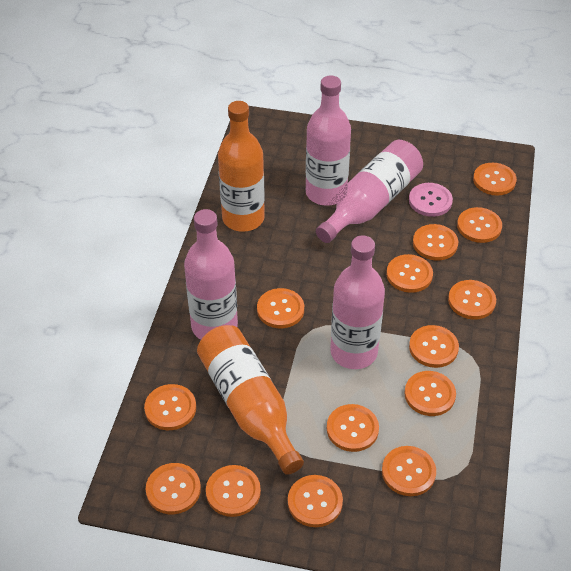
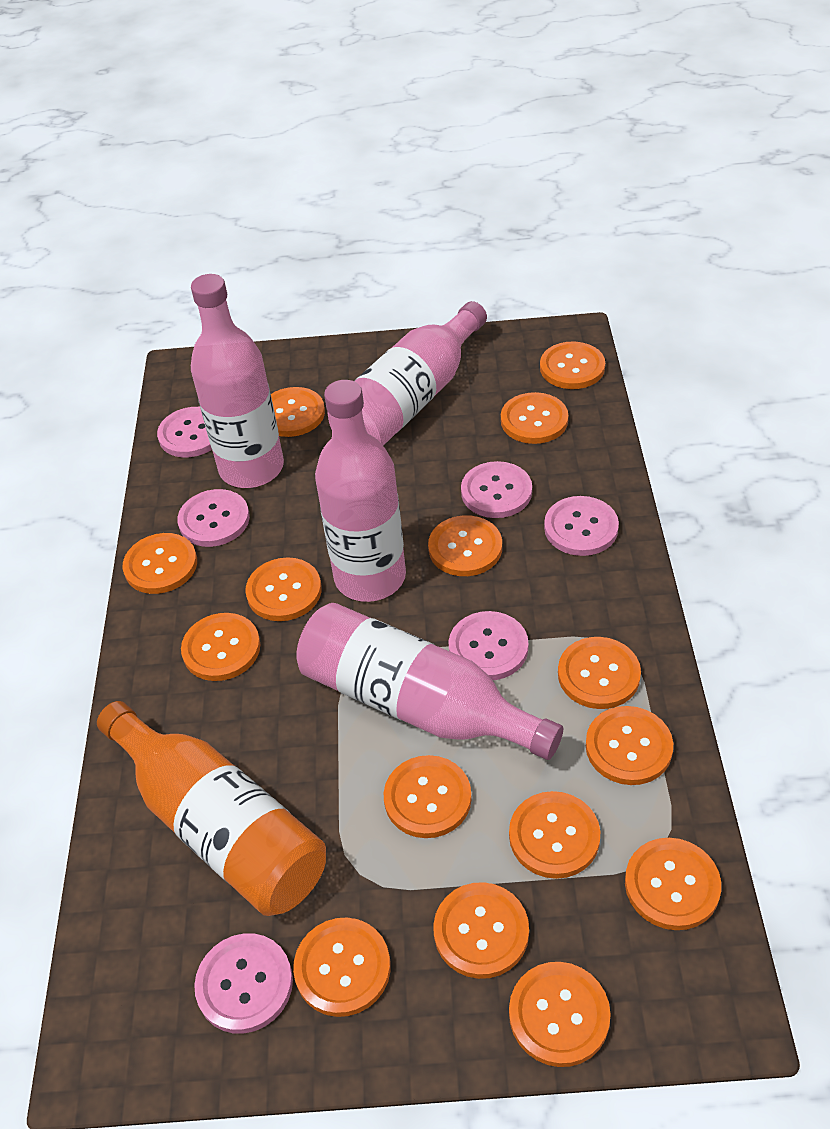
orange bottle: [197,325,304,475] [218,101,265,232] = 2 -> [97,701,326,916] = 1
orange button: [144,384,196,430] [146,463,201,514] [206,465,261,517] [257,288,304,328] [288,475,343,527] [327,404,379,452] [382,446,436,496] [386,254,433,293] [404,371,456,416] [409,325,459,368] [413,224,458,260] [448,280,496,320] [457,207,502,243] [473,163,517,196] = 14 -> [123,533,197,594] [181,613,260,681] [245,557,322,621] [271,387,325,437] [293,918,391,1017] [384,755,472,838] [428,515,502,576] [433,882,529,979] [501,392,568,444] [509,791,600,879] [509,962,611,1067] [540,342,605,389] [558,637,641,709] [586,706,673,785] [625,838,721,930] = 15
pink button: [409,183,453,217] = 1 -> [157,407,212,457] [177,489,250,547] [194,933,293,1034] [448,611,528,680] [461,461,532,518] [544,496,619,556] = 6

